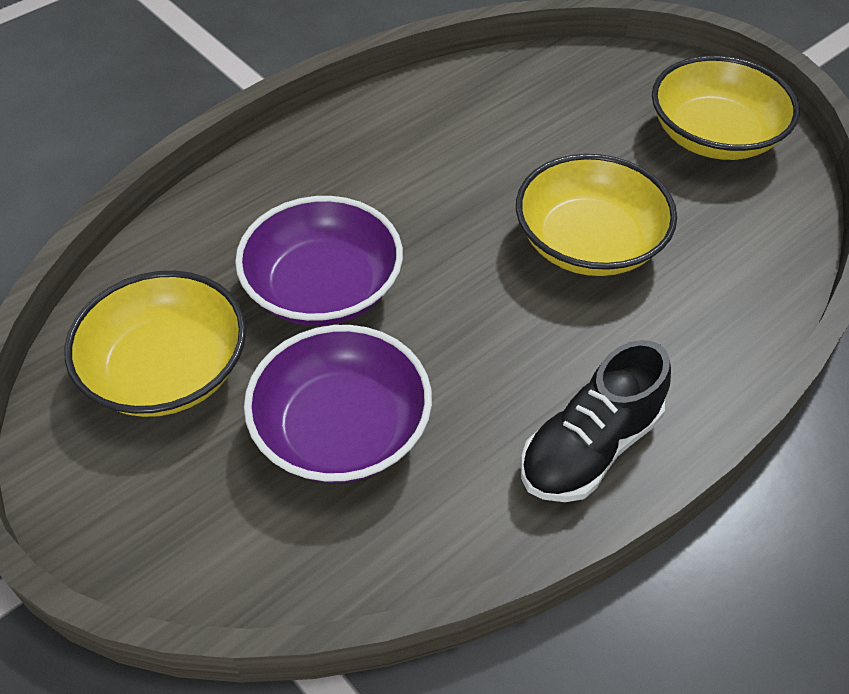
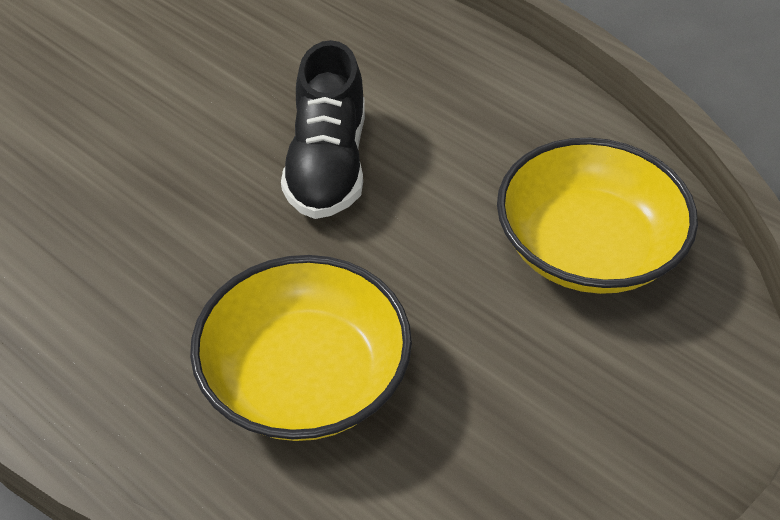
purple bowl: [235,196,403,326] [244,325,432,483] = 2 -> none = 0
yellow bowl: [65,271,246,417] [516,154,677,276] [652,56,800,160] = 3 -> [190,255,412,441] [497,138,698,294] = 2

